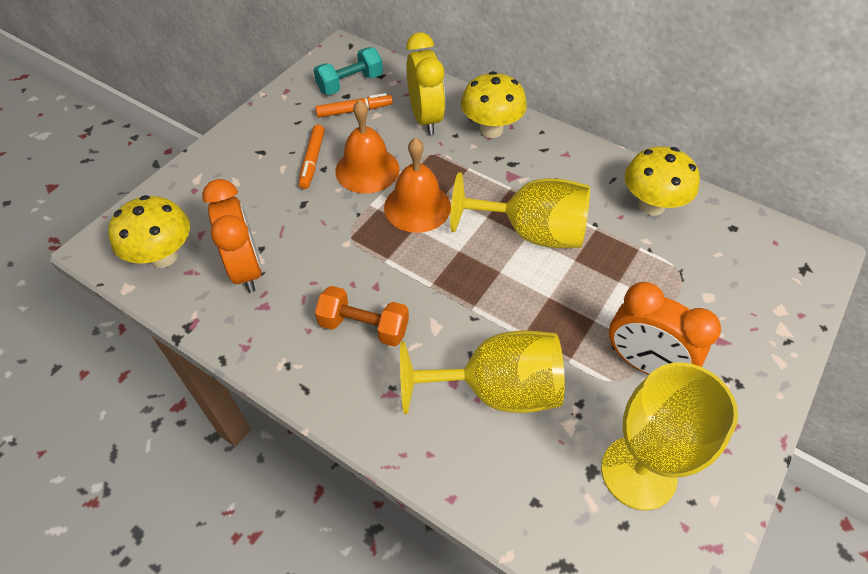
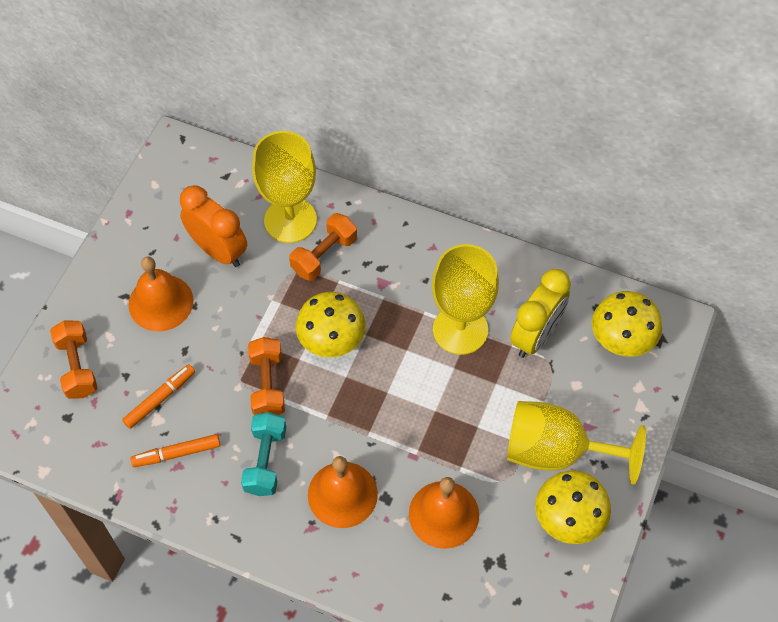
orange bell: [335,100,399,194] [384,138,451,233] = 2 -> [128,256,193,331] [308,456,378,528] [409,477,479,549] = 3
orange clock: [202,179,262,293] [609,282,721,375] = 2 -> [180,185,247,267] = 1
orange dumbbell: [315,286,409,346] = 1 -> [50,321,98,399] [248,337,285,415] [289,213,357,281] = 3

